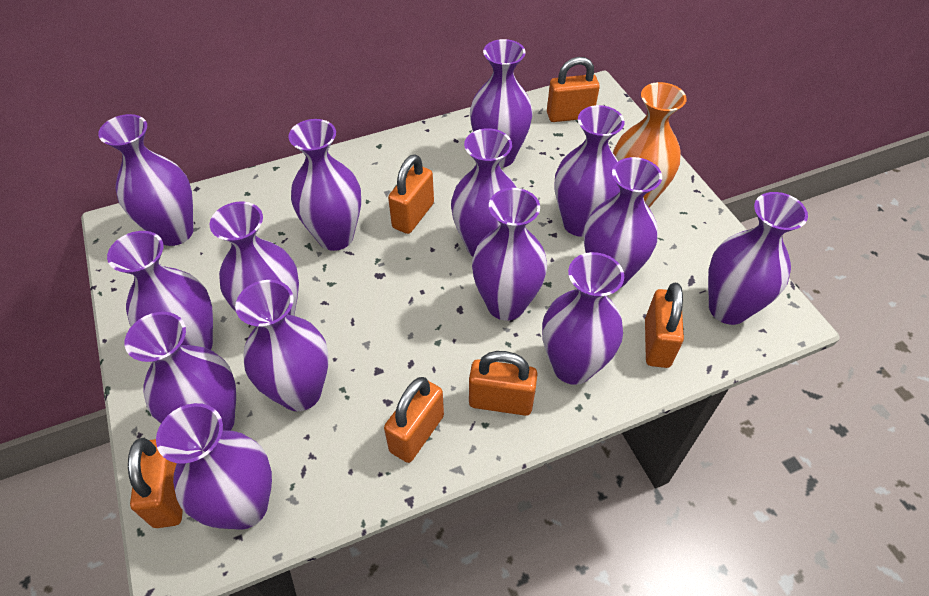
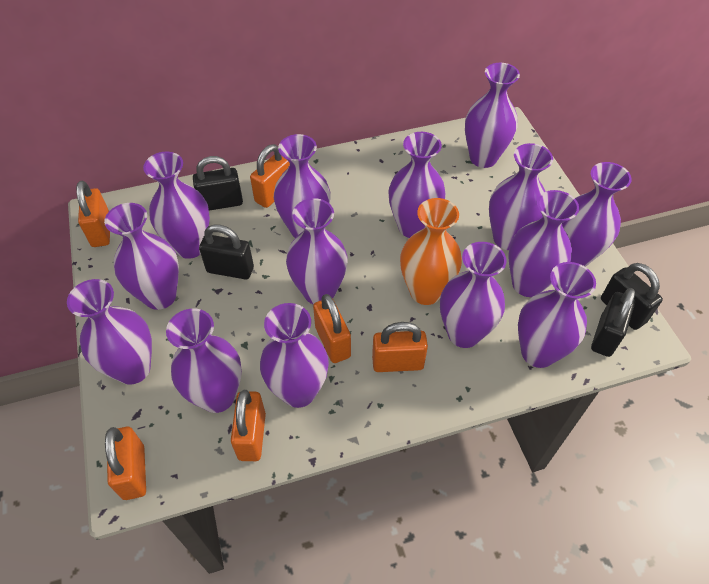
black padlock: none = 0 -> [193,156,243,211] [199,224,254,279] [591,288,635,357] [601,263,663,330] = 4

